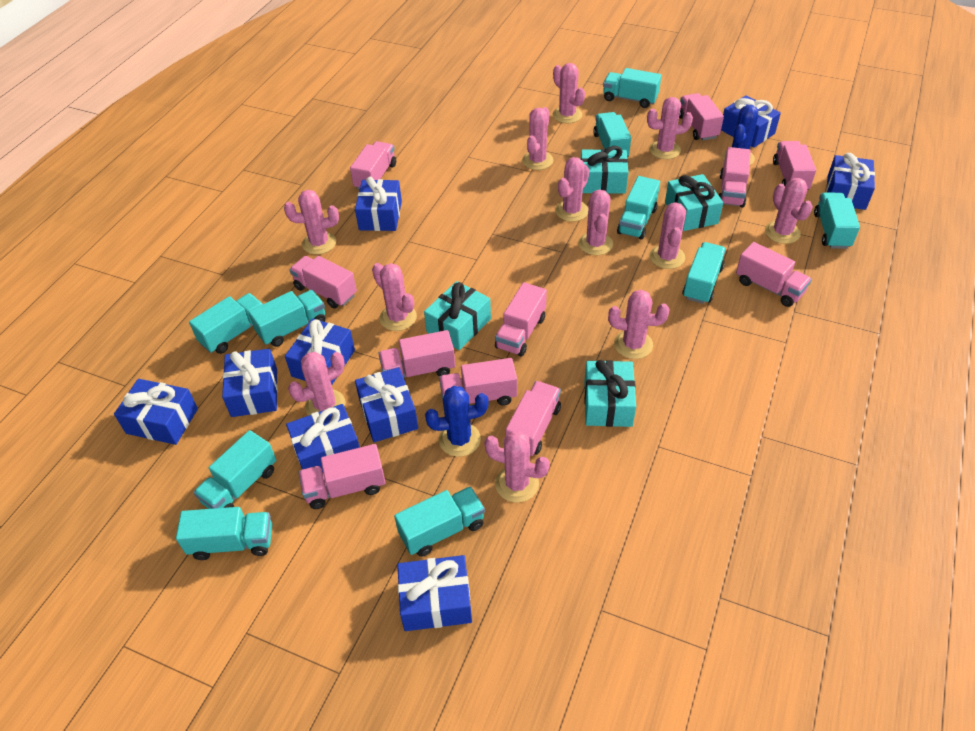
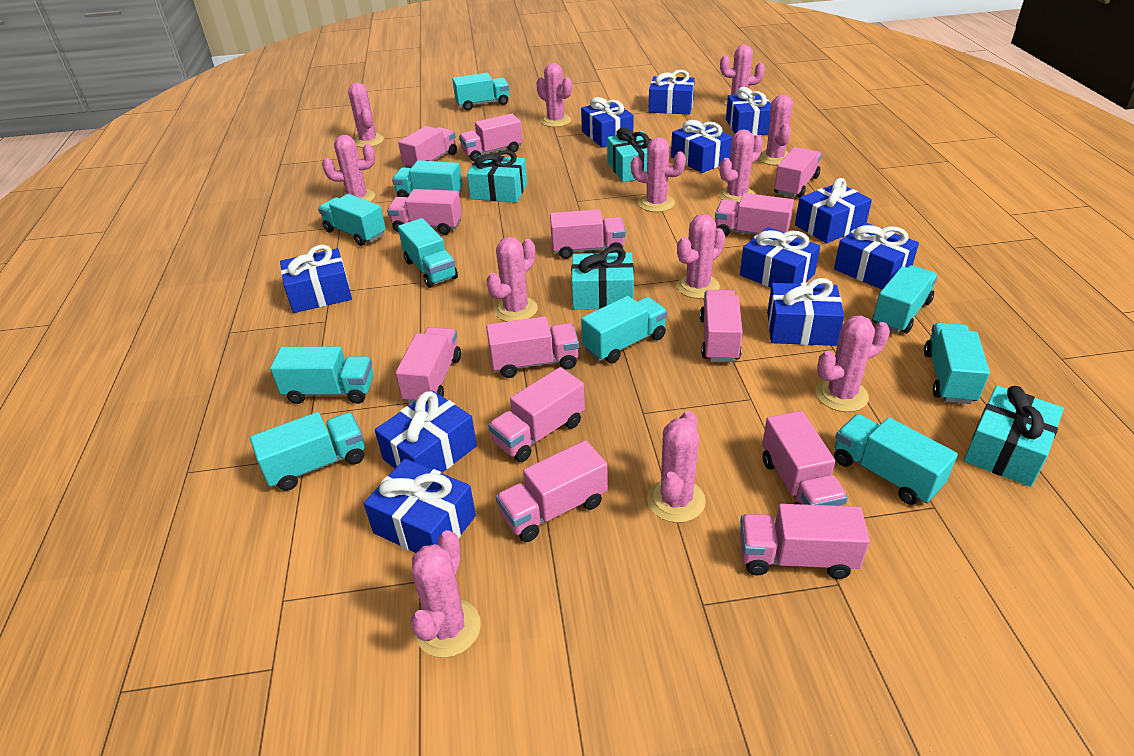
blue cactus: [425,386,489,457] [722,105,758,165] = 2 -> none = 0
blue gift: [114,379,198,445] [222,349,278,417] [285,319,355,384] [286,404,360,472] [355,177,402,231] [355,367,418,442] [397,555,472,631] [721,95,781,148] [827,153,875,210] = 9 -> [280,245,352,313] [364,459,476,553] [375,390,477,473] [581,97,634,148] [648,70,695,114] [671,120,732,173] [726,87,771,136] [740,227,820,288] [767,278,844,346] [795,178,872,243] [834,222,919,289] = 11
pink truck: [289,256,357,309] [299,444,386,509] [350,141,396,190] [378,330,455,378] [439,358,517,406] [495,282,547,356] [506,381,561,456] [679,93,724,141] [719,147,750,208] [736,242,812,307] [773,141,816,190] = 11 -> [387,189,462,235] [396,327,461,404] [398,126,457,168] [459,114,523,162] [486,316,579,378] [488,367,585,462] [496,440,608,542] [550,209,626,259] [700,290,743,362] [715,193,794,237] [740,504,870,579] [762,411,848,506] [774,147,822,198] = 13

